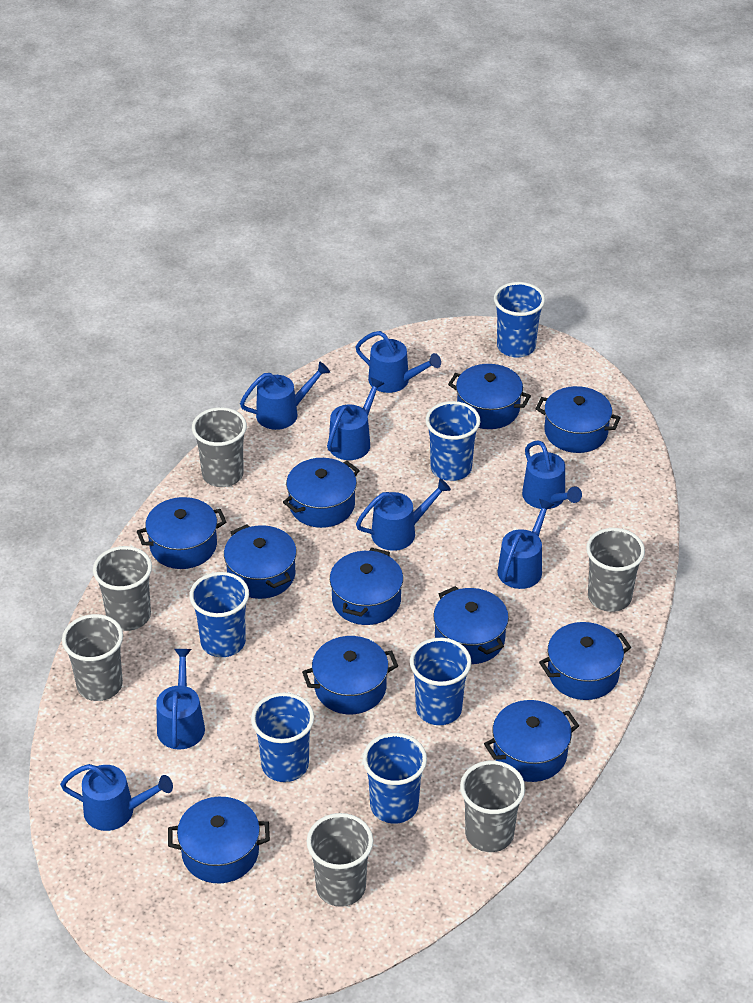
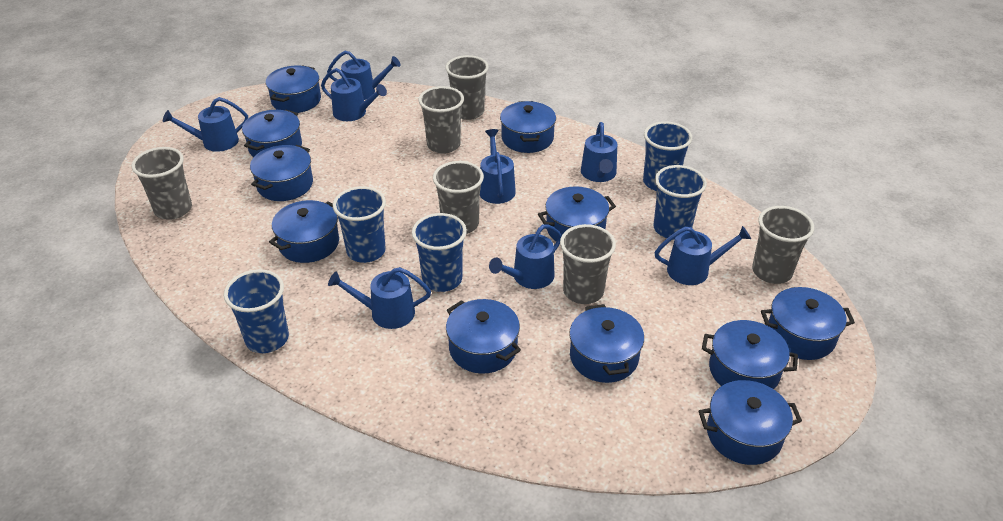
blue cup: [189,572,249,657] [251,693,314,782] [363,733,427,824] [410,638,471,725] [426,401,480,481] [494,282,545,358] = 6 -> [224,269,289,353] [333,186,386,263] [412,213,467,292] [643,121,692,191] [653,165,707,239] = 5

